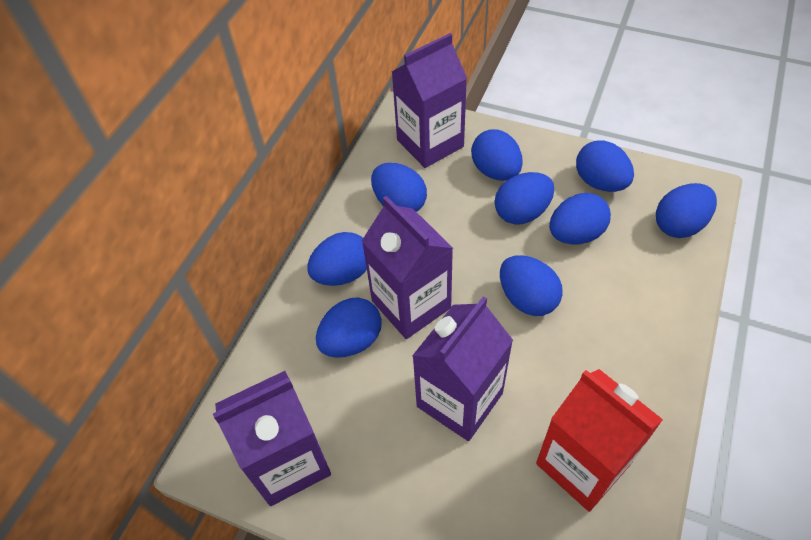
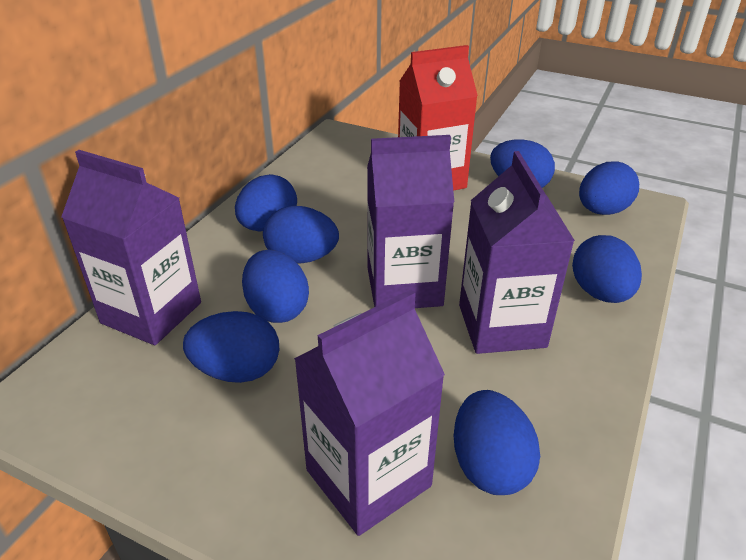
blue egg: [307,232,367,286] [316,298,382,358] [371,163,427,212] [471,129,523,181] [495,172,554,225] [500,255,563,316] [549,193,611,244] [576,140,634,192] [656,183,717,238] = 9 -> [183,311,280,383] [235,174,297,232] [242,250,309,323] [263,206,339,264] [454,390,540,495] [490,139,555,188] [572,235,642,303] [579,162,639,215] = 8

